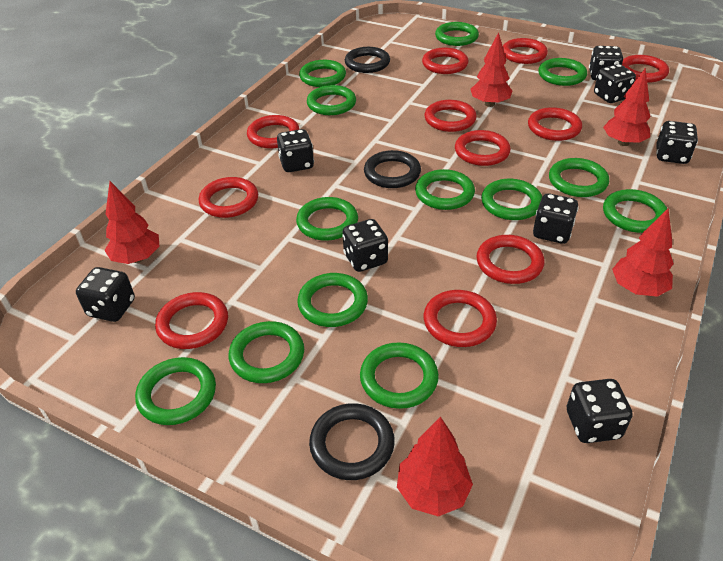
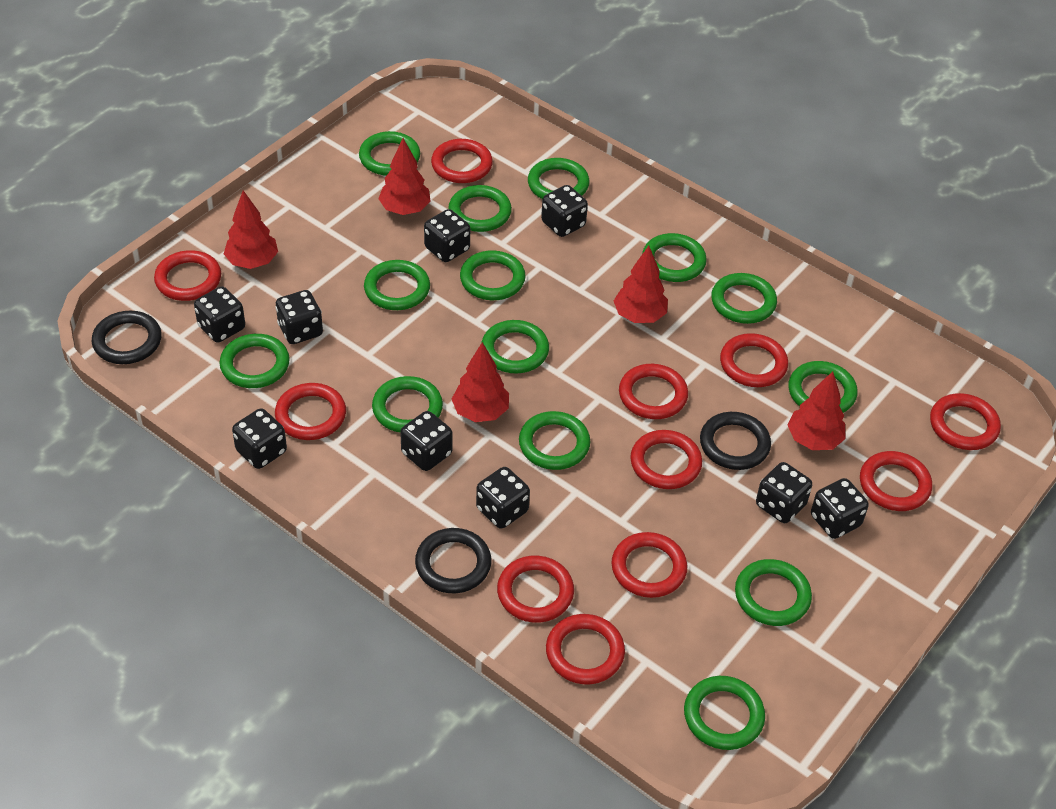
black dice: [76,267,135,322] [277,129,314,172] [342,219,388,272] [533,193,579,244] [567,379,633,443] [589,46,623,80] [594,64,636,103] [656,121,698,164] = 8 -> [194,286,245,343] [232,408,287,469] [275,290,323,344] [400,411,453,471] [424,209,470,262] [476,467,530,529] [541,185,588,237] [756,462,812,523] [811,478,869,539] = 9
green ring: [135,357,216,425] [229,321,304,383] [296,197,358,241] [297,273,368,327] [299,60,346,87] [307,85,356,115] [360,342,439,409] [415,169,475,210] [435,22,479,46] [481,179,542,220] [538,58,587,86] [549,158,609,197] [603,189,667,233] = 13 -> [220,334,290,388] [359,131,420,176] [364,260,430,310] [372,376,443,432] [448,185,512,232] [460,250,526,300] [481,320,549,373] [519,411,590,470] [528,158,589,199] [642,233,707,282] [684,676,765,750] [711,273,777,324] [735,559,812,626] [788,361,858,413] = 14

